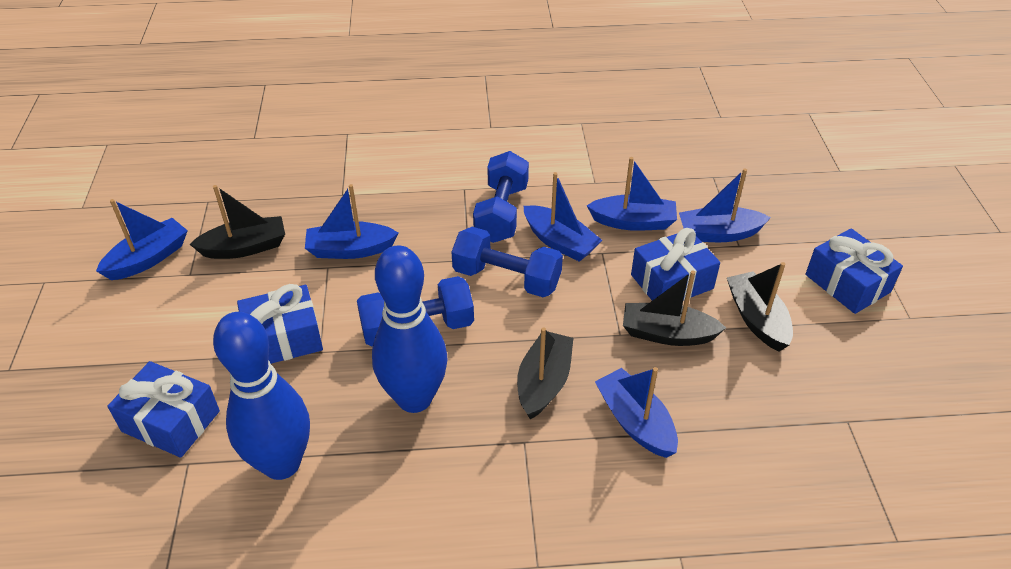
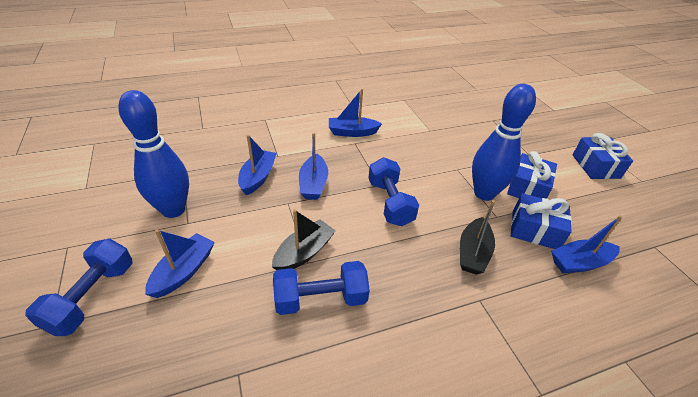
black boat: [190,185,285,259] [517,327,573,419] [623,271,726,346] [727,262,793,351] = 4 -> [272,209,336,270] [460,200,495,275] = 2
blue boat: [96,199,188,280] [305,184,398,259] [524,172,602,262] [587,157,677,231] [595,367,678,458] [679,168,771,242] = 6 -> [145,229,215,298] [238,135,277,196] [299,133,328,200] [329,89,382,137] [551,215,622,273] = 5
blue gift: [107,361,220,458] [237,284,323,364] [631,228,720,301] [805,228,903,314] = 4 -> [507,151,557,199] [511,193,572,249] [573,133,633,179] = 3

